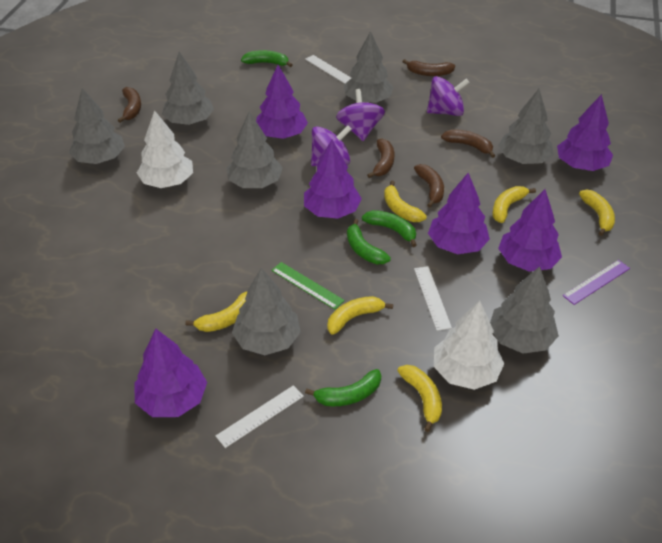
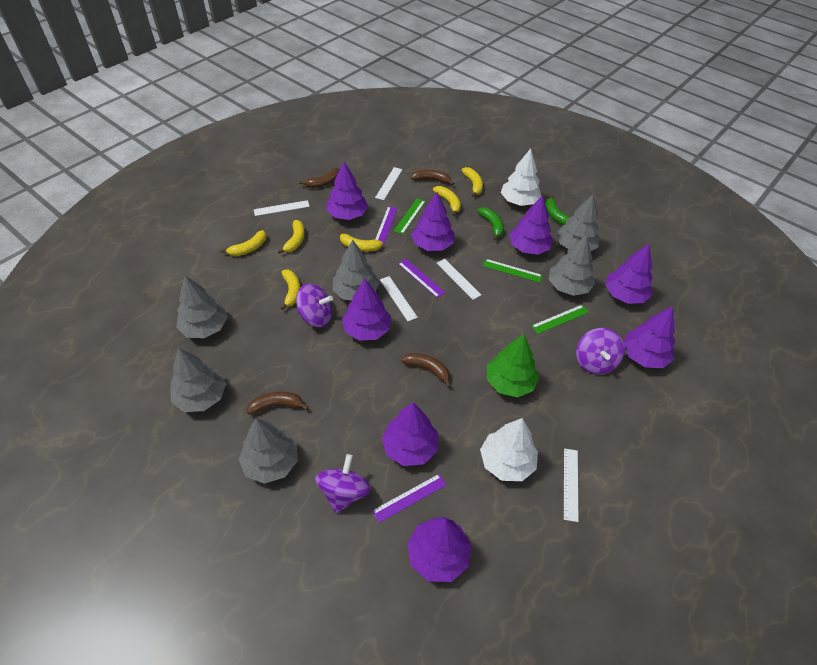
brown banana: [118,87,141,123] [367,139,394,178] [402,59,455,76] [414,164,444,208] [441,129,495,158] = 5 -> [247,392,309,415] [299,168,339,188] [401,353,451,388] [411,169,454,185] = 4
green banana: [241,50,292,67] [305,369,381,406] [347,219,391,264] [362,210,417,247] = 4 -> [477,207,504,240] [545,195,570,225] = 2
green ruler: [271,262,345,309] = 1 -> [394,199,426,234] [483,259,542,283] [532,305,589,334] = 3
green tree: none = 0 -> [487,334,539,398] = 1
grey tree: [69,88,125,164] [162,52,214,125] [227,112,283,188] [232,268,301,355] [344,31,394,103] [490,266,559,354] [498,89,554,164] = 7 -> [170,348,226,412] [176,276,228,338] [238,418,298,484] [332,240,379,301] [549,235,595,296] [556,194,600,251] = 6
purple ruler: [563,260,630,305] = 1 -> [372,474,446,523] [375,206,397,245] [398,259,445,298] = 3
purple tree: [134,329,207,417] [256,65,308,139] [304,140,362,219] [428,173,490,254] [498,189,562,272] [557,94,613,171] = 6 -> [326,162,368,220] [342,279,391,341] [382,402,438,466] [407,517,471,582] [411,192,455,251] [510,195,553,255] [605,244,653,304] [623,306,675,368] = 8
white ruler: [216,385,304,448] [305,55,351,84] [414,266,452,331] = 3 -> [254,200,310,216] [375,167,403,200] [380,276,418,321] [437,259,481,300] [564,448,578,522] = 5

